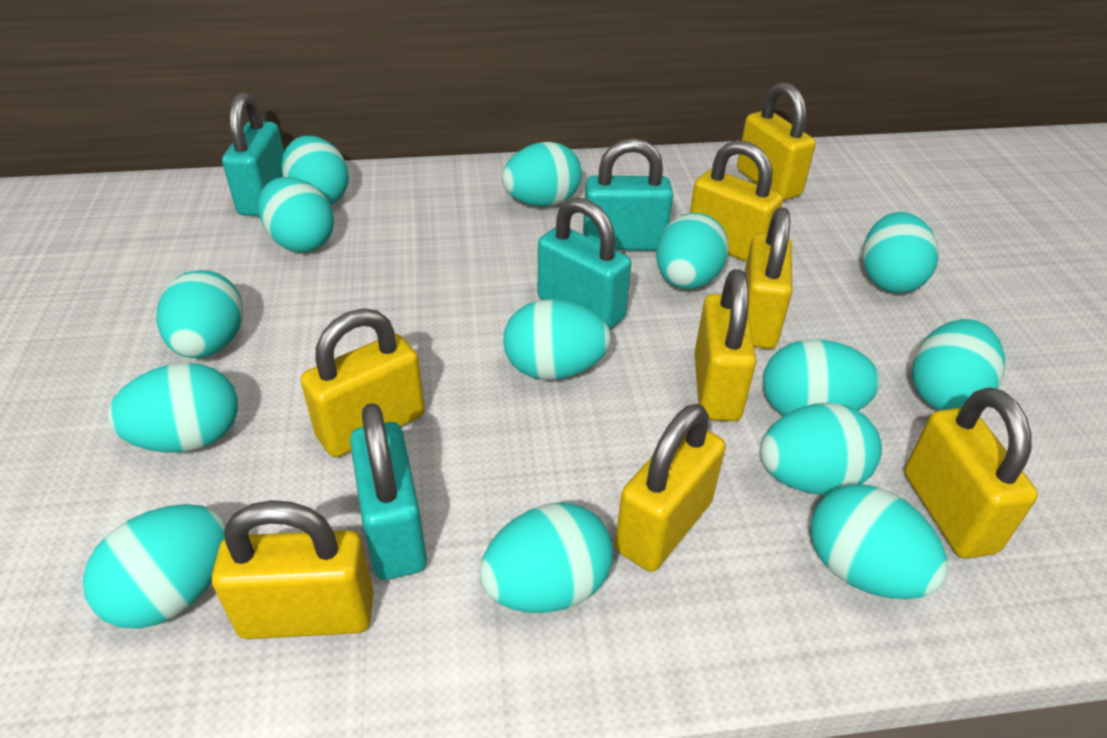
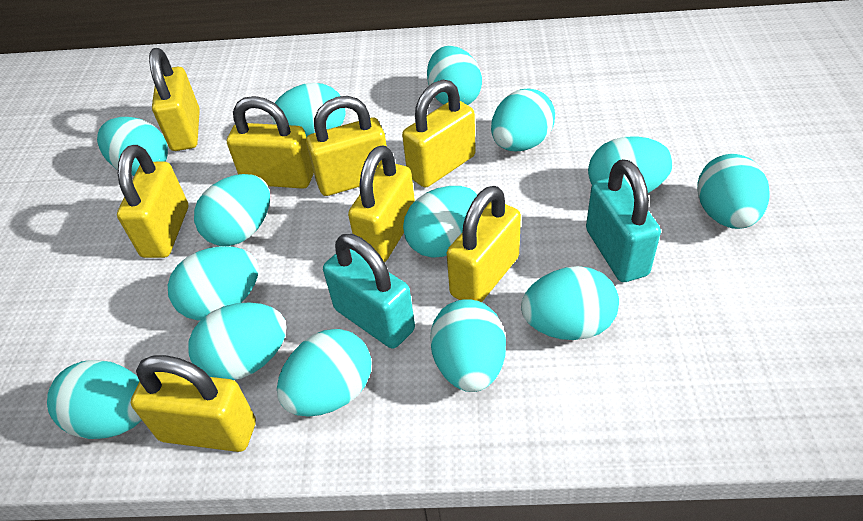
turquoise padlock: [222,92,284,216] [350,403,427,580] [538,197,631,330] [583,138,673,250] = 4 -> [323,234,415,349] [586,159,661,282] = 2

